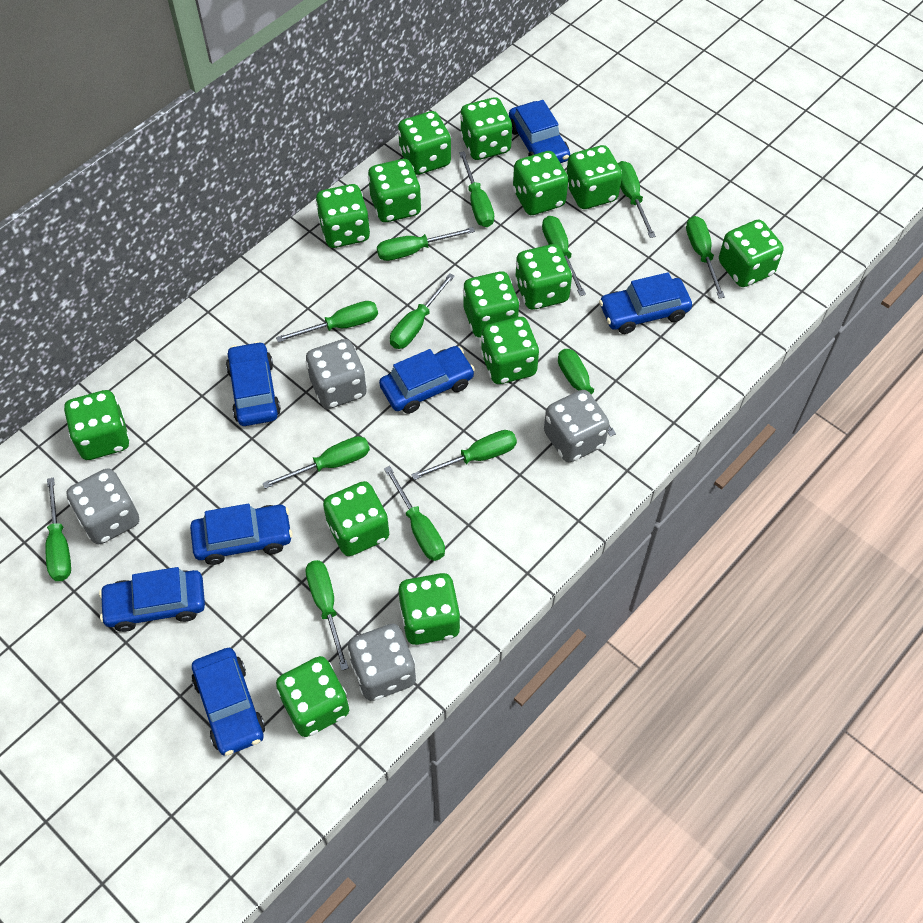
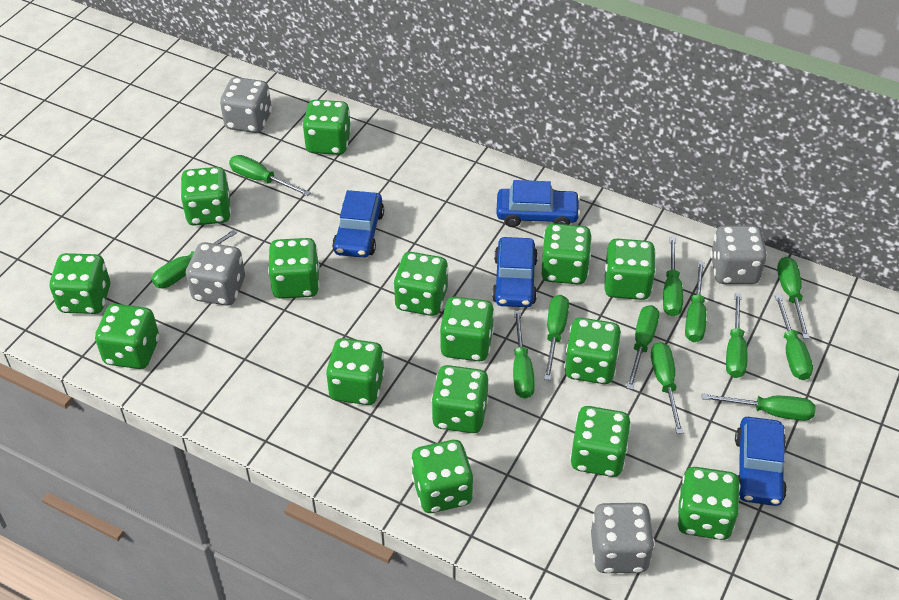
blue car: [99,567,205,632] [190,504,292,565] [192,648,265,756] [226,341,281,426] [379,346,475,414] [509,100,570,163] [599,272,692,334] = 7 -> [332,190,384,258] [492,237,538,307] [496,180,580,227] [735,417,787,506] = 4
green dice: [64,390,130,460] [276,656,349,737] [316,184,370,248] [323,481,389,556] [368,159,422,222] [398,111,451,175] [398,573,461,645] [460,97,512,160] [463,271,520,337] [481,317,539,384] [513,151,568,215] [515,244,572,310] [566,145,622,209] [719,220,784,287] = 14 -> [49,253,110,314] [95,304,159,369] [180,167,231,226] [268,238,320,299] [302,100,351,155] [326,338,385,405] [393,252,449,316] [411,440,473,513] [431,365,489,433] [440,297,495,361] [540,224,592,284] [564,318,621,384] [570,406,631,477] [604,239,656,300] [677,467,740,540] = 15
green screwdriver: [45,477,71,581] [262,436,370,489] [276,301,378,342] [305,560,349,670] [377,227,475,261] [384,466,445,561] [390,273,455,349] [411,430,517,480] [459,151,494,227] [542,216,586,296] [558,349,616,437] [618,161,656,238] [686,216,725,299] = 13 -> [152,230,237,288] [229,155,311,196] [513,311,535,399] [544,295,569,380] [626,305,659,390] [651,342,683,434] [663,237,683,317] [685,261,706,342] [702,393,816,421] [726,293,747,378] [775,294,813,380] [777,257,810,339] = 12

